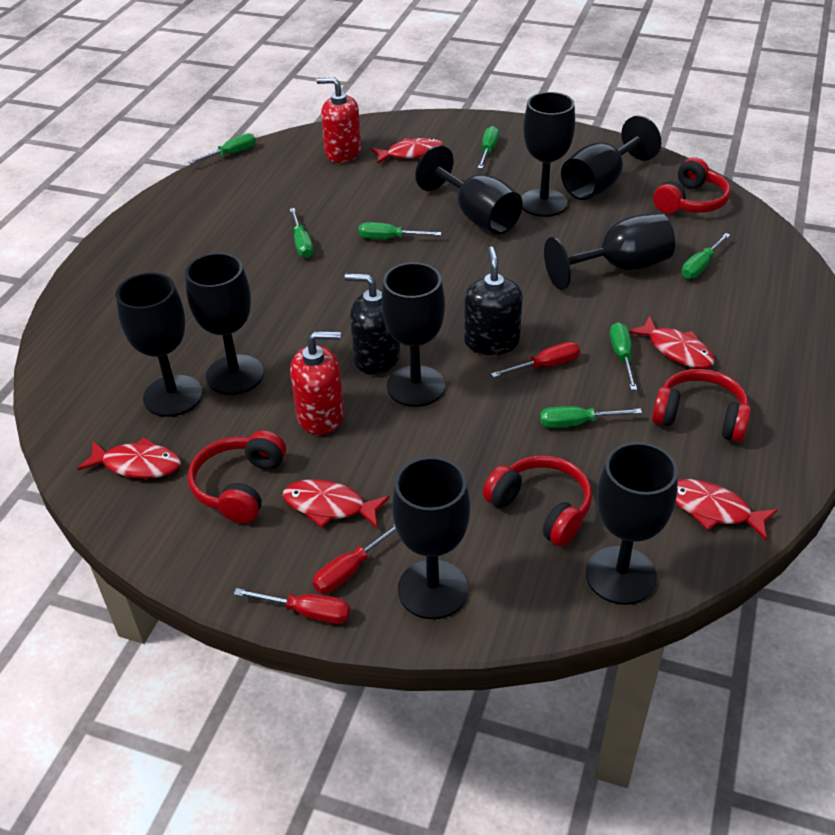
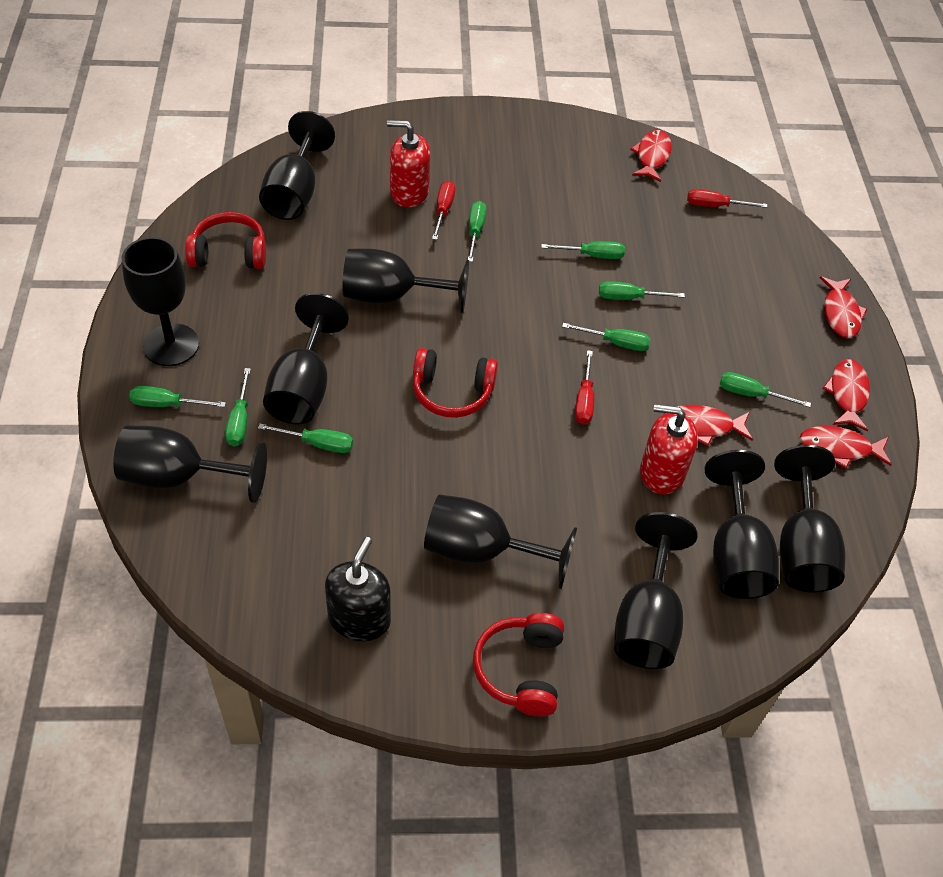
black soap dispenser: [345,273,400,375] [464,247,522,355] = 2 -> [325,537,391,641] = 1
green screwdriver: [188,133,256,164] [290,208,313,258] [359,222,441,239] [478,126,499,169] [540,406,642,428] [610,322,637,390] [681,233,730,279] = 7 -> [129,386,226,407] [225,368,251,446] [258,424,353,453] [468,201,486,262] [541,241,625,259] [562,323,650,351] [599,281,685,300] [720,372,811,407] = 8
red headphones: [188,431,286,524] [483,455,592,547] [652,369,751,442] [653,157,731,214] = 4 -> [185,212,266,269] [413,348,498,418] [473,613,564,716] = 3

